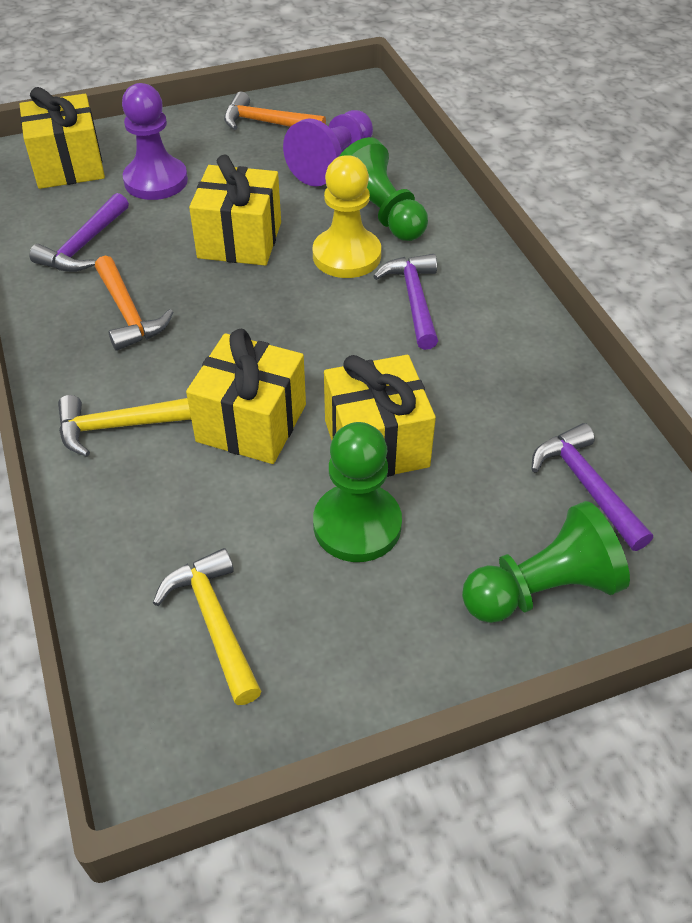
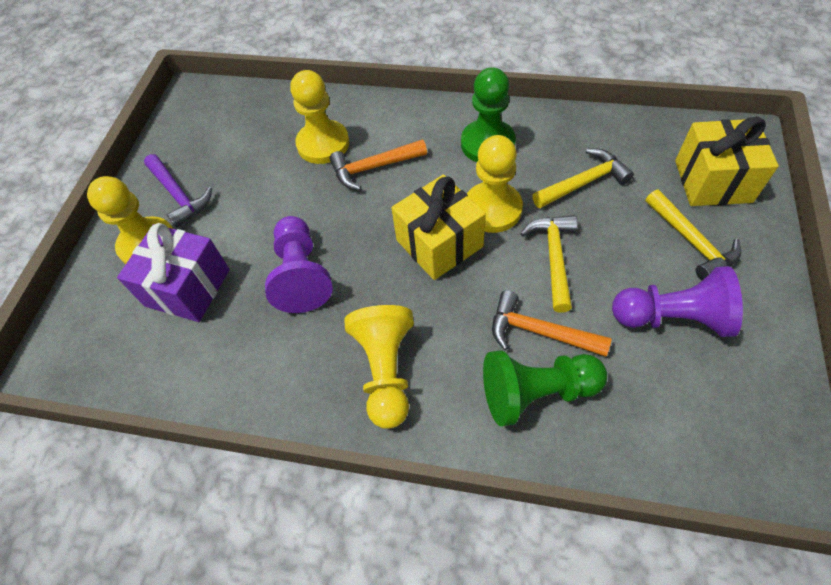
green pawn: [313,422,402,562] [339,137,428,241] [462,501,630,623] = 3 -> [461,67,516,162] [483,350,607,427] = 2
purple gift: none = 0 -> [117,223,230,322] = 1
purple hammer: [29,193,129,272] [373,254,438,350] [531,423,653,551] = 3 -> [144,154,212,228] = 1
yellow gift: [20,87,105,189] [186,329,306,464] [189,155,281,266] [324,355,436,477] = 4 -> [391,174,486,280] [675,117,779,206] = 2
yellow hammer: [58,395,191,457] [153,548,262,705] = 2 -> [520,215,578,312] [532,149,634,208] [645,190,741,280] = 3
yellow pawn: [313,155,381,278] = 1 -> [87,176,173,264] [290,70,349,164] [344,305,414,429] [467,135,523,233] = 4

